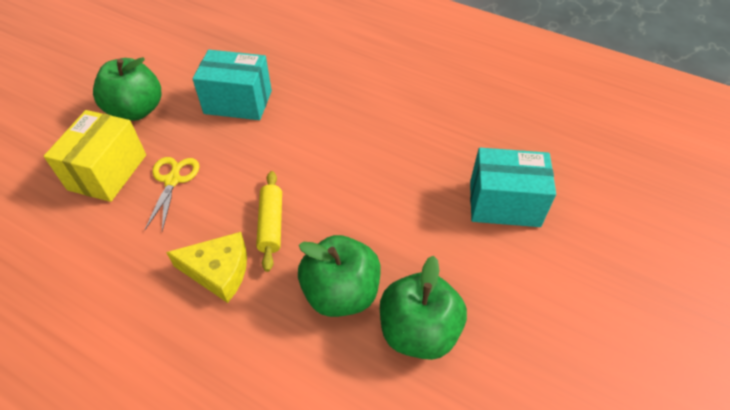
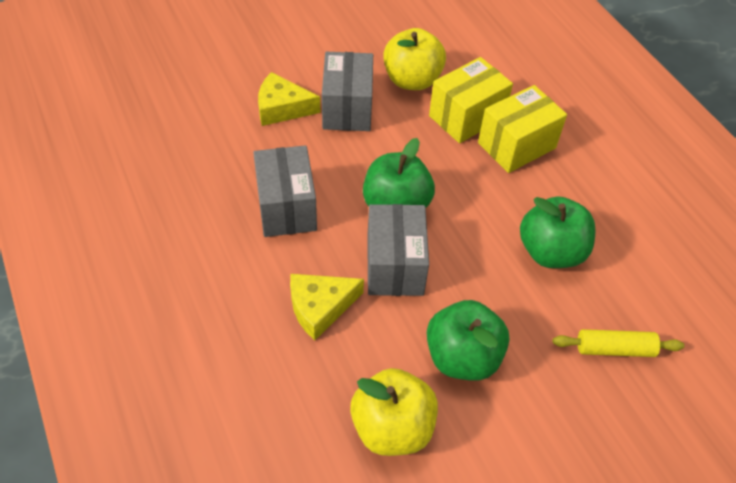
grey box: none = 0 -> [253,145,317,237] [322,52,373,131] [367,204,429,296] = 3
turquoise box: [192,50,272,120] [470,148,556,227] = 2 -> none = 0
yellow apple: none = 0 -> [350,368,438,456] [383,28,446,90] = 2
yellow box: [44,110,146,202] = 1 -> [429,57,513,143] [478,85,567,173] = 2
yellow cheese: [166,232,247,303] = 1 -> [258,72,321,126] [290,274,364,341] = 2
yellow scissors: [145,157,200,231] = 1 -> none = 0

